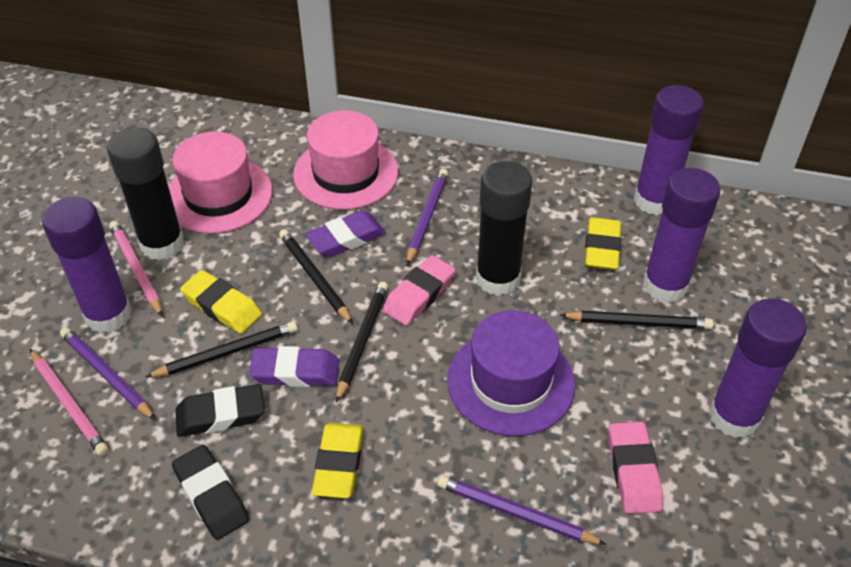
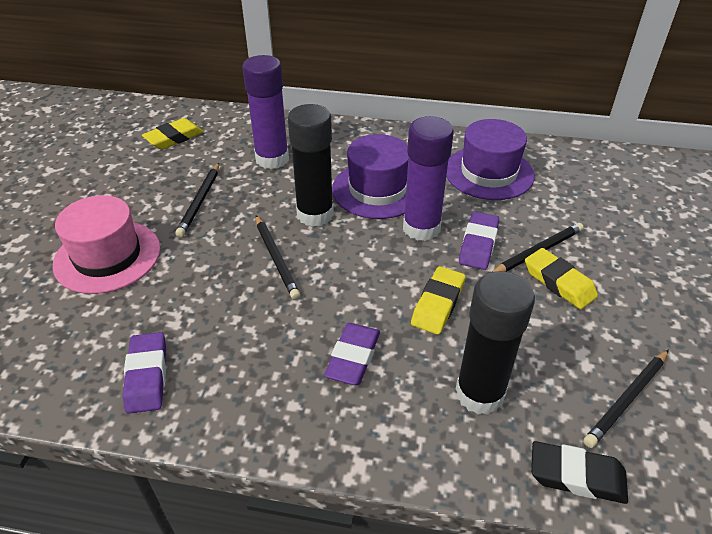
black eraser: [172,445,249,540] [175,384,265,437] = 2 -> [531,441,628,504] = 1
pink eraser: [383,255,455,326] [609,421,663,514] = 2 -> none = 0
pink hat: [168,132,273,234] [293,111,398,210] = 2 -> [53,195,160,294] = 1
pink pencil: [30,349,109,456] [109,221,163,317] = 2 -> none = 0
purple eraser: [249,346,339,387] [306,210,386,257] = 2 -> [123,332,166,414] [324,323,380,385] [459,212,499,270] = 3
purple glue stick: [42,197,132,333] [634,85,704,216] [643,168,721,303] [709,298,807,438] = 4 -> [242,55,289,169] [403,116,454,241] = 2
purple hat: [447,310,575,436] = 1 -> [332,134,409,219] [446,119,535,200] = 2
purple pencil: [60,327,156,420] [406,169,448,265] [437,475,607,545] = 3 -> none = 0

